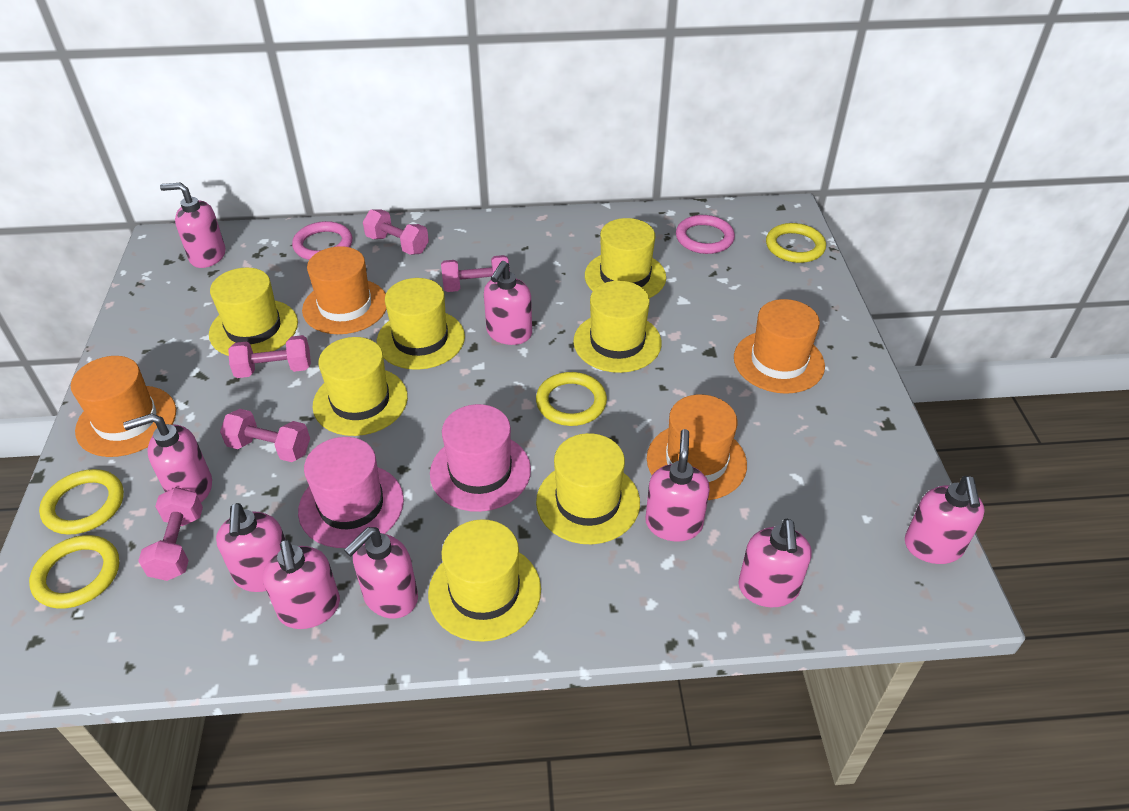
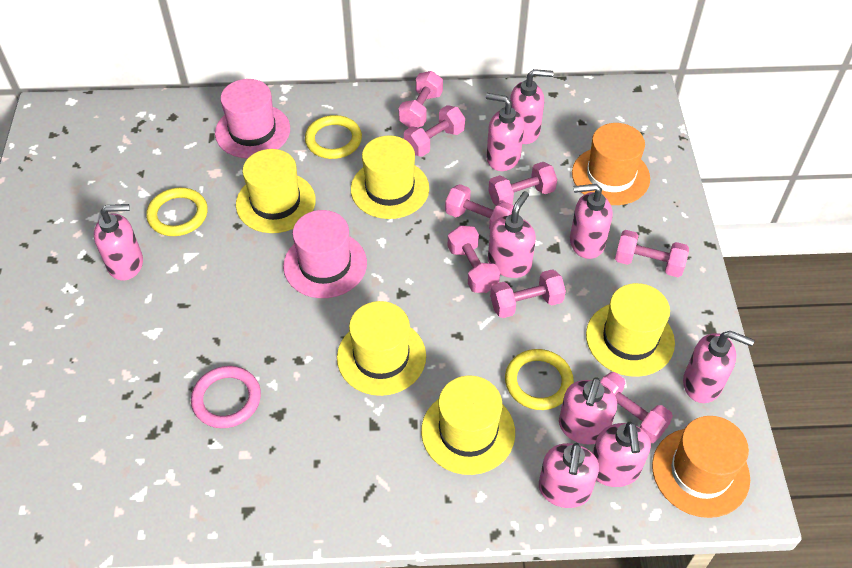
orange hat: [71,356,176,457] [302,246,386,334] [647,394,747,500] [734,299,825,394] = 4 -> [572,123,650,205] [652,416,750,518] = 2
pink dumbbell: [138,487,203,581] [220,409,310,462] [228,335,311,378] [363,209,429,255] [441,255,510,292] = 5 -> [398,71,443,128] [404,105,465,157] [445,184,514,229] [448,225,500,293] [488,162,557,205] [490,269,566,318] [600,372,673,443] [615,230,689,277] = 8
pink ring: [292,221,352,260] [676,215,735,254] = 2 -> [191,366,261,428] = 1
yellow hat: [209,267,298,356] [313,337,408,436] [377,278,465,370] [428,519,541,642] [536,433,640,544] [573,281,662,373] [585,218,666,298] = 7 -> [236,149,316,233] [337,301,426,396] [351,135,429,219] [421,376,515,475] [586,283,675,377] = 5
yellow ring: [29,535,119,609] [39,469,124,535] [536,372,607,426] [766,223,826,263] = 4 -> [146,187,208,236] [305,115,362,159] [505,349,574,410] = 3

